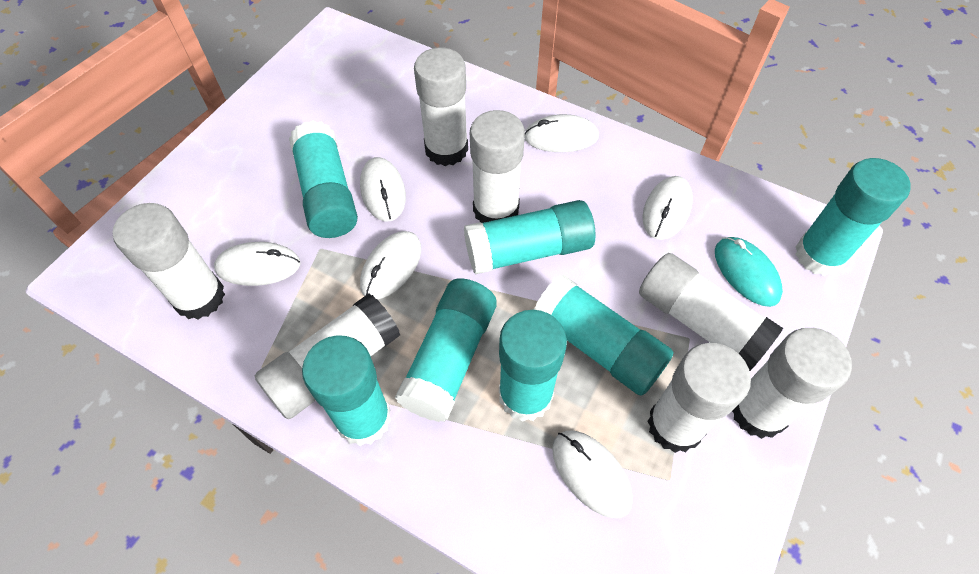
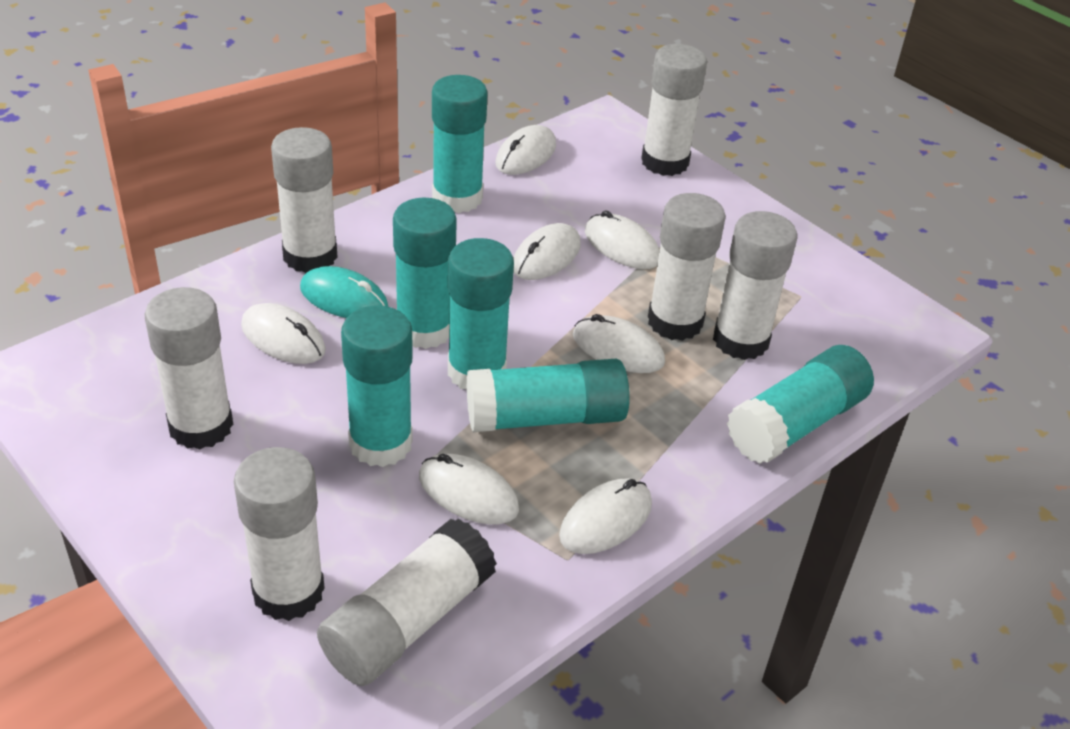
turquoise glue stick: [289,121,358,238] [302,335,391,446] [395,278,497,422] [464,200,596,275] [499,310,567,422] [534,275,674,396] [795,158,911,276] = 7 -> [341,305,413,467] [393,197,457,349] [432,75,488,213] [448,238,514,389] [466,359,630,432] [727,345,874,464] = 6
white mouse: [214,242,301,286] [360,157,406,221] [360,231,421,299] [525,114,599,152] [552,430,633,518] [642,176,693,240] = 6 -> [241,303,326,364] [419,454,519,524] [496,125,556,175] [513,223,581,280] [559,478,652,554] [573,314,665,373] [585,211,660,269] = 7

